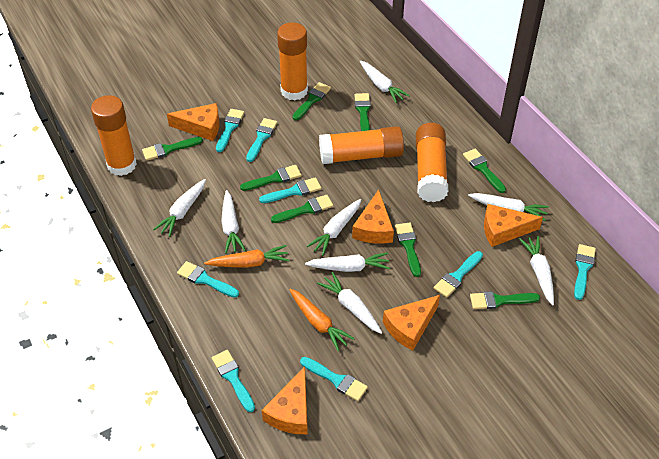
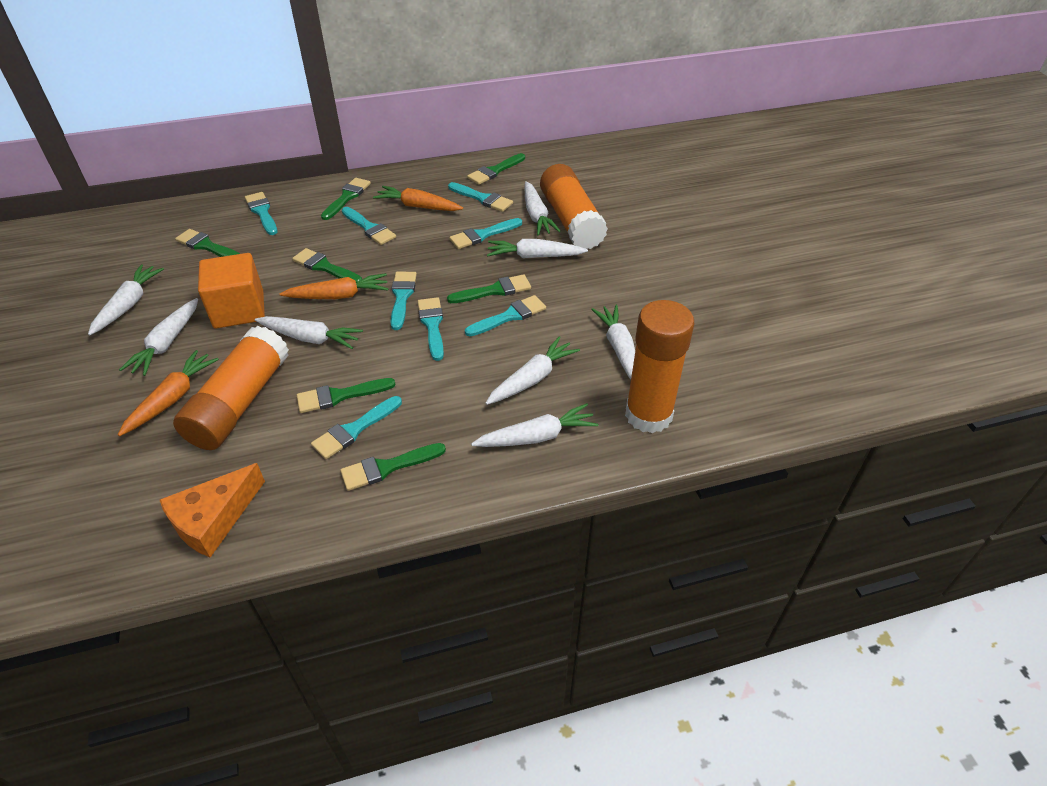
green brush: [142,137,203,161] [240,165,302,191] [271,195,333,223] [292,82,331,120] [354,93,371,131] [395,223,421,277] [463,149,506,193] [470,291,540,309] = 8 -> [175,229,240,257] [292,248,362,283] [297,378,396,413] [321,178,371,220] [340,443,446,491] [447,274,531,303] [467,153,525,185] = 7
orange carrot: [204,245,289,268] [289,289,355,351] = 2 -> [118,350,219,436] [280,273,388,299] [373,186,463,211] = 3
orange cheese: [167,103,219,141] [262,366,308,434] [352,189,394,244] [383,295,440,351] [484,204,543,247] = 5 -> [160,463,265,557] = 1
orange cube: none = 0 -> [198,253,265,329] = 1
orange glue stick: [91,95,137,176] [277,23,308,101] [319,126,404,164] [416,123,449,202] = 4 -> [173,326,289,450] [540,164,608,249] [625,300,694,433] = 3

